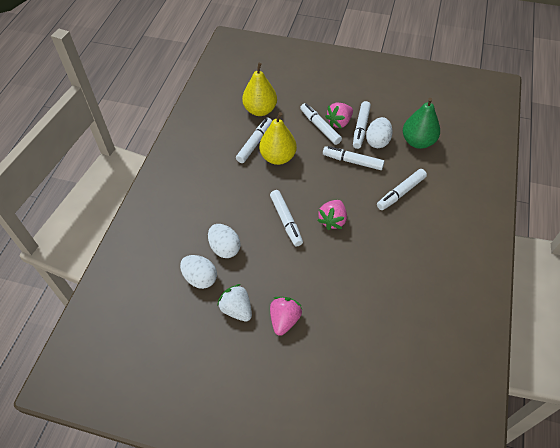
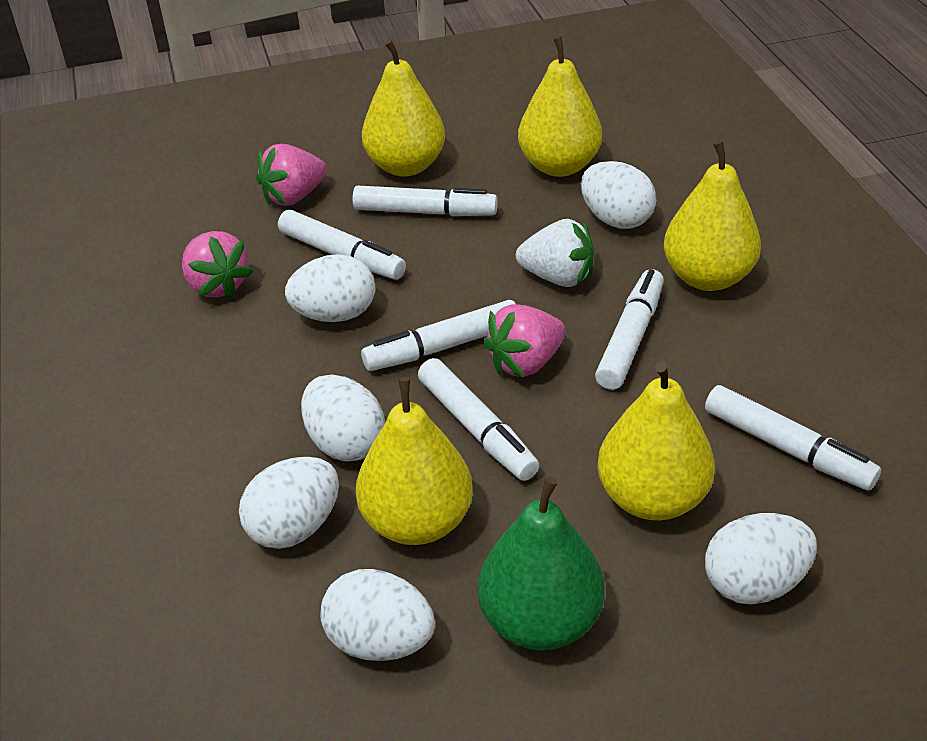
white egg: [180,255,217,289] [208,224,241,258] [366,117,393,148] = 3 -> [239,457,339,549] [285,254,375,322] [301,375,385,461] [320,569,435,661] [581,161,656,229] [705,513,817,605] = 6
yellow pear: [242,63,277,116] [259,112,297,165] = 2 -> [356,377,473,545] [362,39,445,176] [518,37,602,177] [597,362,715,520] [664,140,761,291] = 5

